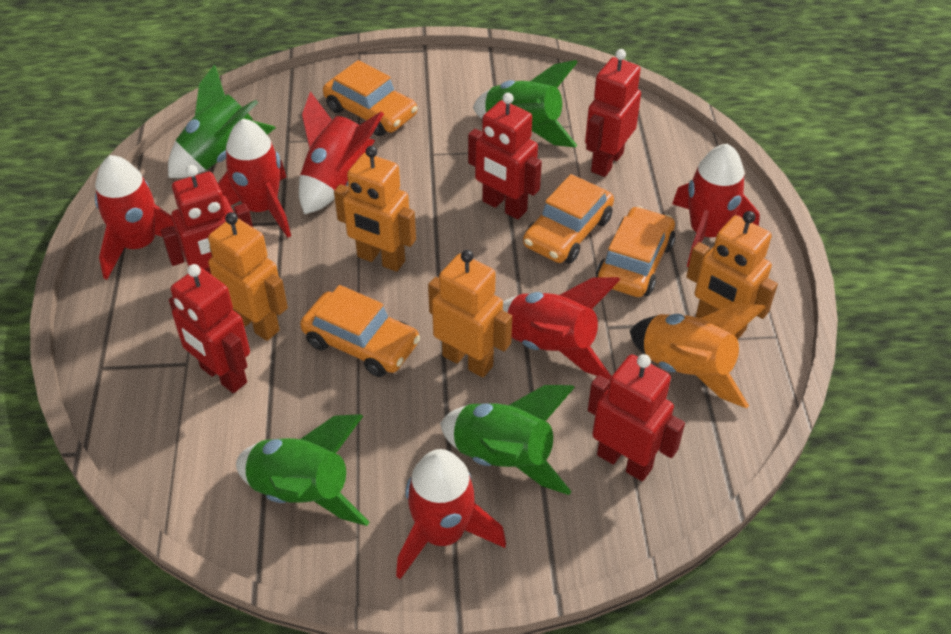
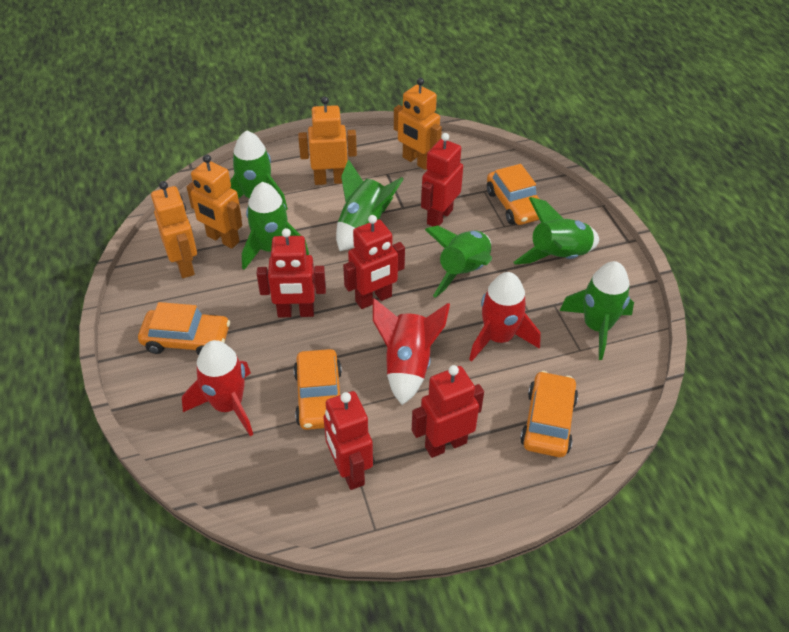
green rocket: [168,64,276,178] [236,414,370,526] [440,385,575,495] [473,60,578,147] = 4 -> [230,130,288,210] [242,182,309,270] [336,159,404,251] [425,226,492,298] [513,197,599,264] [560,261,634,360] = 6
orange rocket: [630,303,766,409] = 1 -> none = 0
red rocket: [95,155,176,280] [218,119,291,238] [299,91,384,214] [396,449,506,579] [503,277,620,380] [672,144,760,267] = 6 -> [182,340,253,436] [373,298,450,405] [469,272,540,362] = 3

